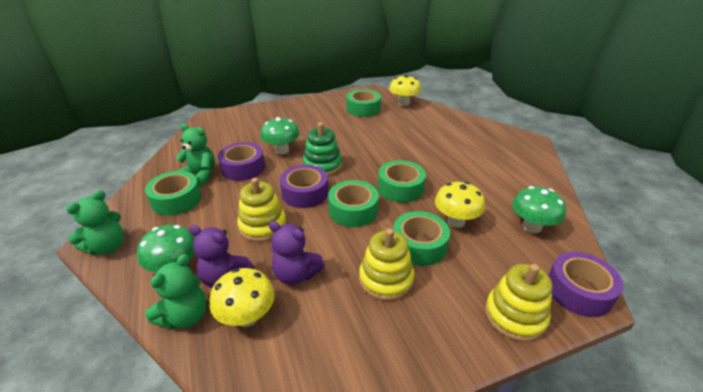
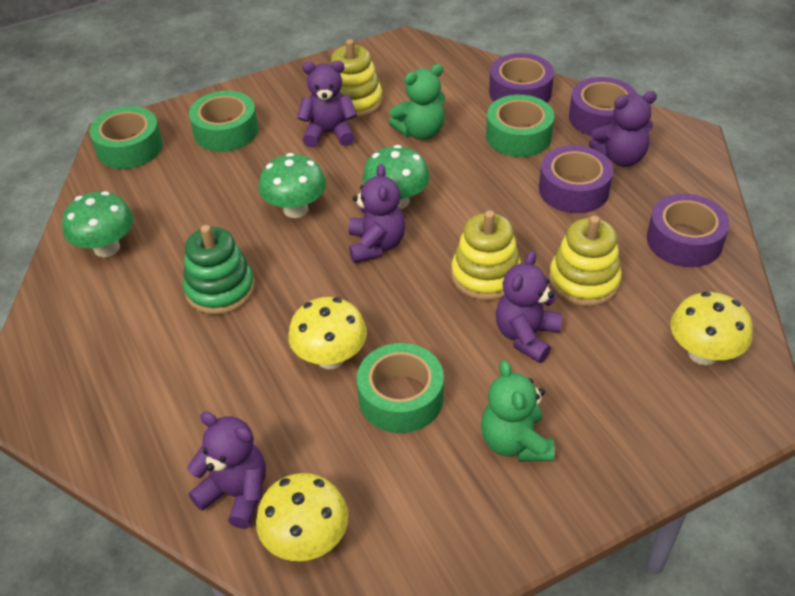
green tape: [145,171,201,216] [328,180,379,227] [346,89,381,117] [378,160,426,203] [393,211,450,266] = 5 -> [90,106,163,169] [189,91,258,152] [357,343,444,433] [486,95,554,157] = 4
green teddy bear: [66,190,124,255] [145,254,207,330] [176,123,215,186] = 3 -> [389,64,445,140] [481,360,554,461] = 2
purple tape: [218,142,265,181] [280,165,329,208] [548,252,623,317] = 3 -> [489,53,554,103] [539,145,613,213] [569,77,637,136] [647,194,730,267] = 4
purple teddy bear: [189,225,254,288] [269,221,325,285] = 2 -> [187,412,266,529] [297,60,357,148] [349,164,406,263] [496,251,562,363] [589,91,657,167] = 5

